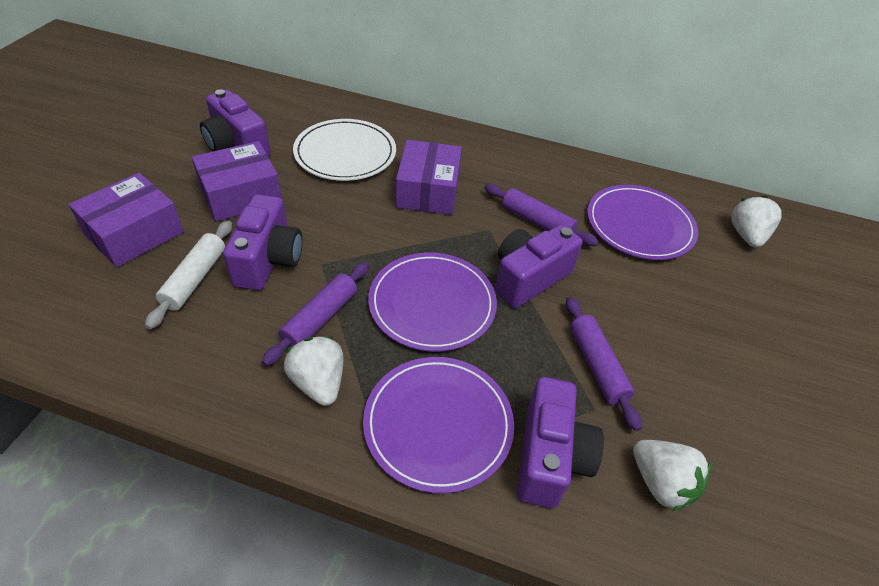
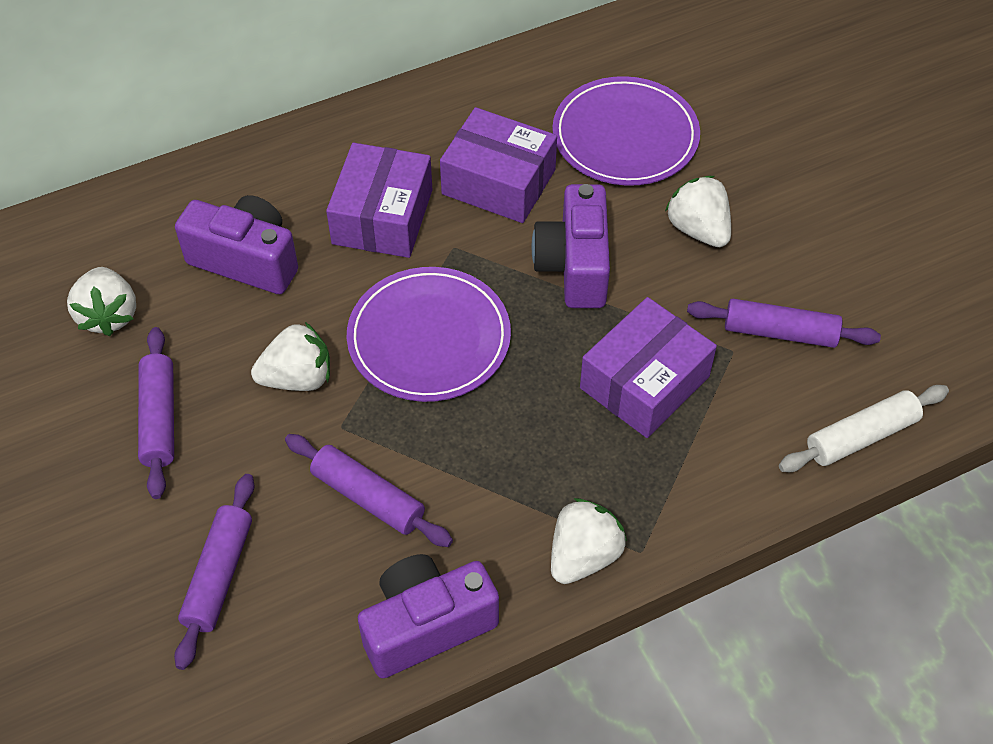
purple camera: [200,89,270,156] [223,194,303,290] [495,224,583,308] [517,377,604,508] = 4 -> [175,195,298,294] [358,554,499,678] [532,184,610,308] = 3
purple plate: [363,357,514,494] [368,252,497,352] [587,185,698,260] = 3 -> [347,267,511,402] [552,76,700,186] = 2
purple rolling pin: [262,262,369,366] [484,184,599,246] [566,297,642,431] = 3 -> [138,327,174,499] [174,474,255,670] [285,434,453,547] [687,299,881,348] = 4
white plate: [293,119,396,181] = 1 -> none = 0
white strawberry: [284,336,344,406] [633,440,712,511] [731,196,782,248] = 3 -> [67,267,136,336] [251,322,330,391] [551,498,627,584] [665,176,731,247] = 4

